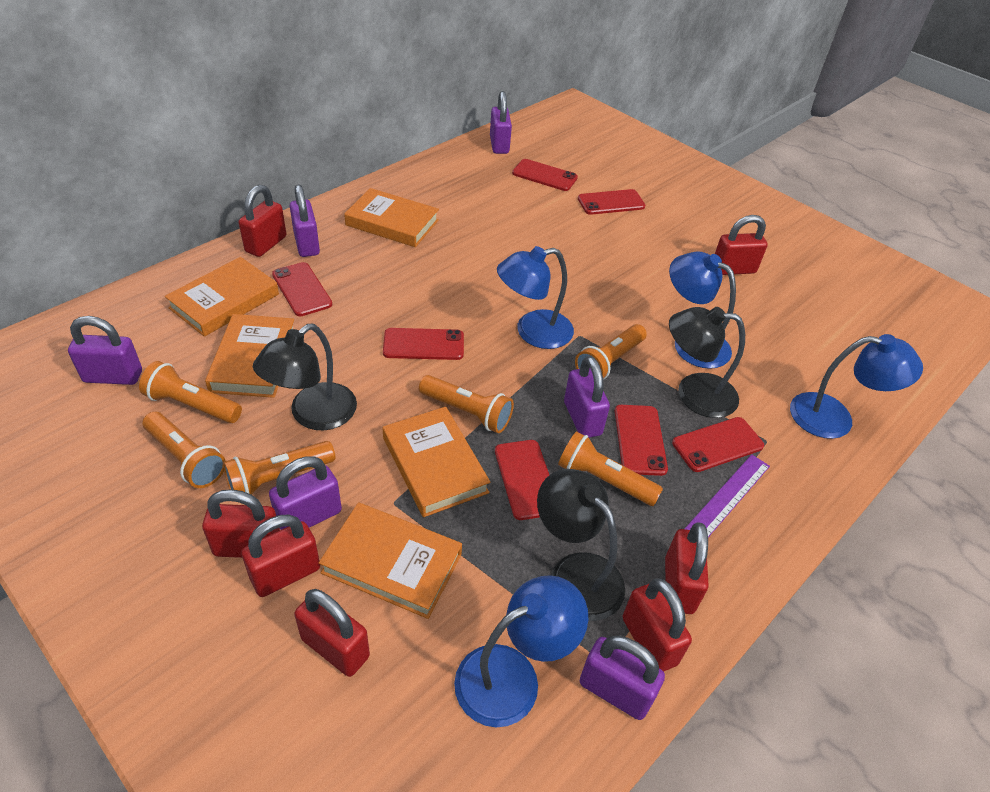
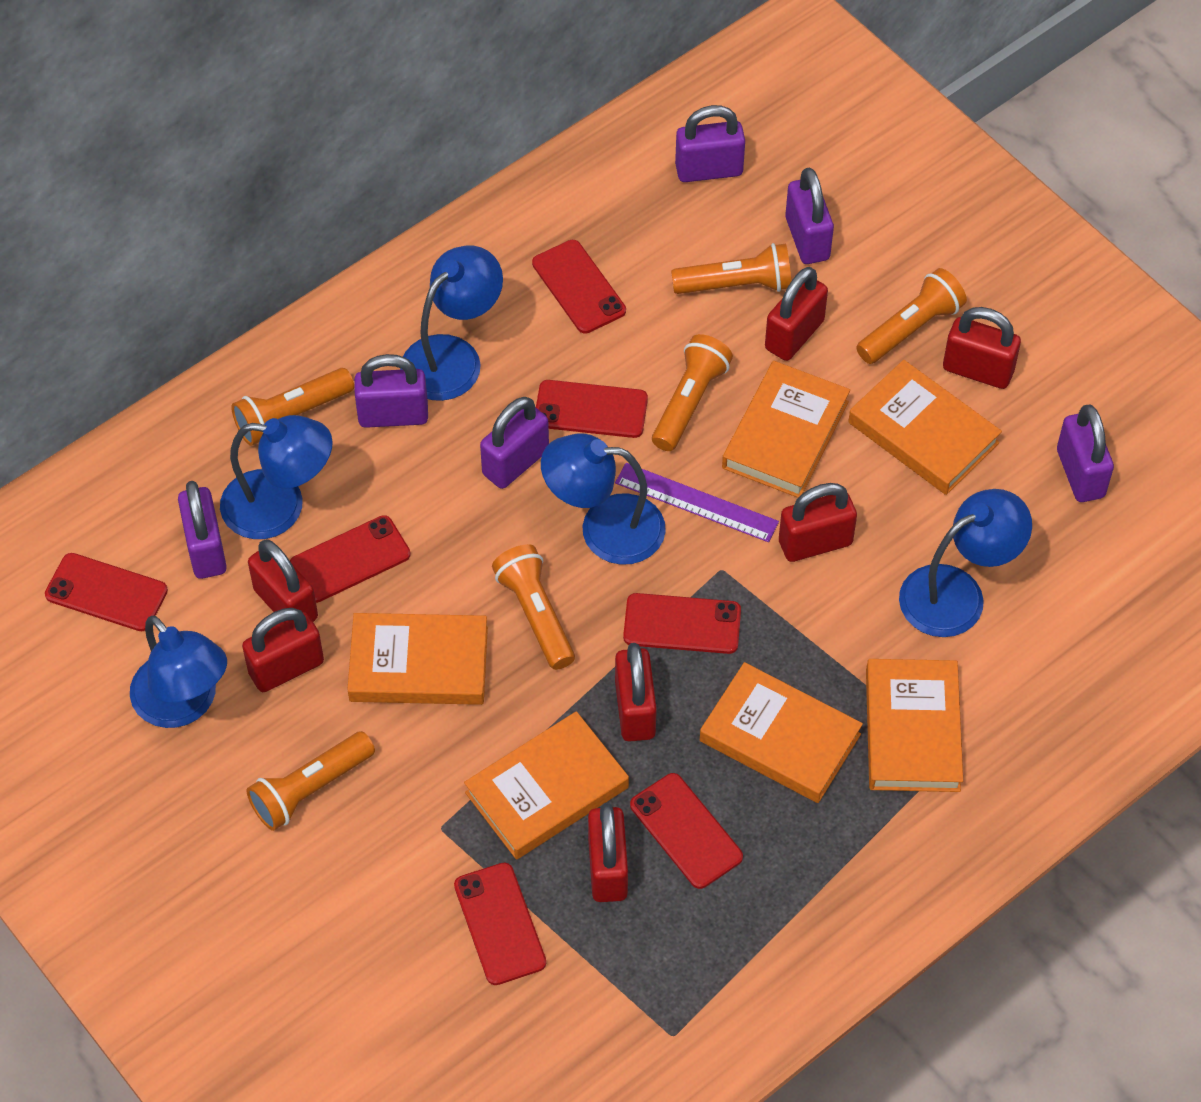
black lamp: [253,324,357,430] [537,469,625,621] [669,307,745,418] = 3 -> none = 0
blue lamp: [454,575,588,727] [497,246,574,349] [669,252,736,369] [790,334,923,439] = 4 -> [130,615,227,728] [220,415,333,539] [400,246,503,401] [541,434,666,565] [899,489,1032,637] = 5
orange book: [165,257,279,337] [205,314,294,398] [319,502,462,619] [344,188,439,247] [383,407,490,517] = 5 -> [347,613,488,705] [464,711,629,860] [700,662,863,803] [722,361,850,498] [848,360,1002,495] [866,659,963,792] = 6

